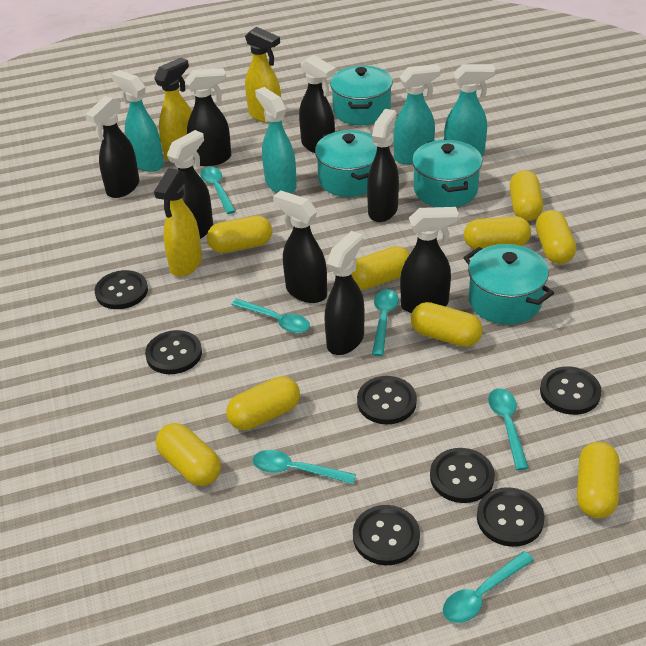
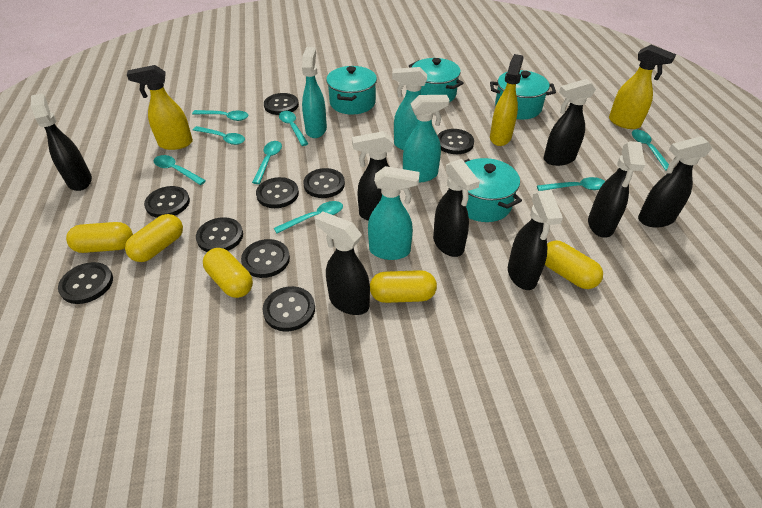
black button: [95,270,148,309] [145,330,202,374] [353,505,420,565] [357,376,417,424] [430,448,495,503] [477,487,545,547] [540,366,602,415] = 7 -> [58,262,113,304] [144,186,190,218] [196,217,243,252] [241,239,290,278] [256,177,299,208] [263,286,315,332] [264,93,299,115] [303,168,345,198] [437,129,474,154] = 9
turquoise spoon: [200,167,236,214] [231,299,310,333] [253,450,356,484] [372,289,399,356] [443,551,534,623] [488,388,529,470] = 6 -> [154,155,206,185] [192,110,248,121] [193,126,245,145] [252,141,282,184] [274,201,343,233] [279,111,309,146] [537,177,605,191] [632,130,669,171] = 8
yellow capsule: [156,423,221,486] [207,215,272,253] [226,376,300,430] [351,246,410,290] [411,302,483,347] [464,216,531,250] [510,170,543,221] [536,210,576,264] [577,442,620,518] = 9 -> [66,222,133,253] [125,214,183,262] [203,248,253,298] [370,270,437,303] [545,240,603,289] = 5

